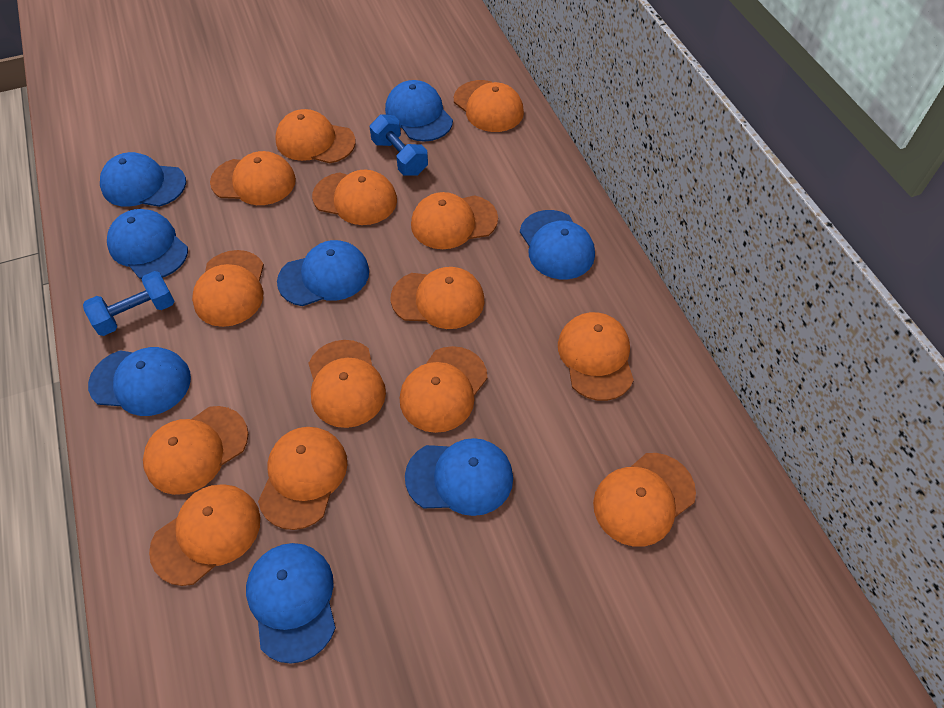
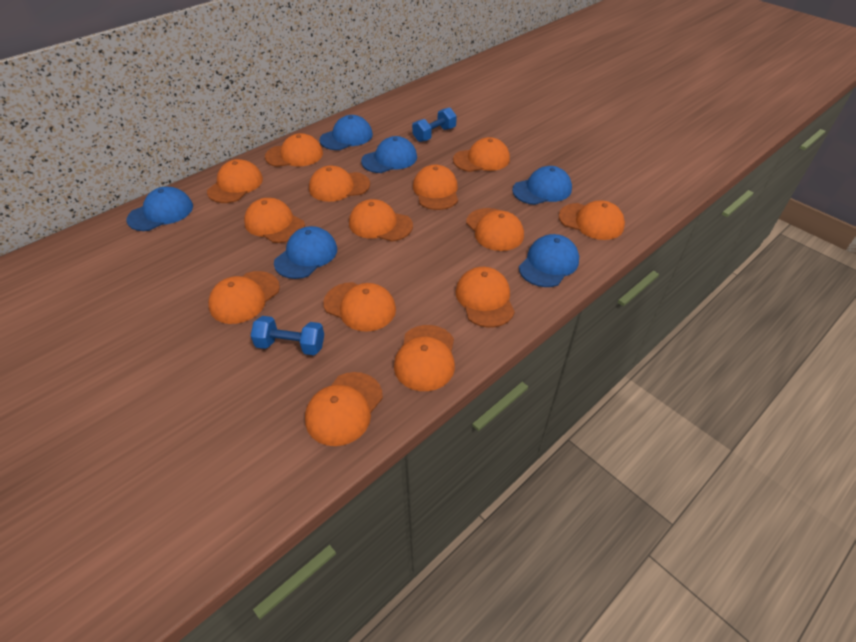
blue cap: [88,347,191,416] [100,152,186,207] [107,209,188,279] [246,543,336,664] [277,240,369,306] [385,80,453,142] [405,438,513,516] [520,210,595,279] = 8 -> [127,187,193,231] [274,226,337,279] [319,115,373,150] [361,136,417,173] [512,166,572,205] [519,234,579,287] = 6

